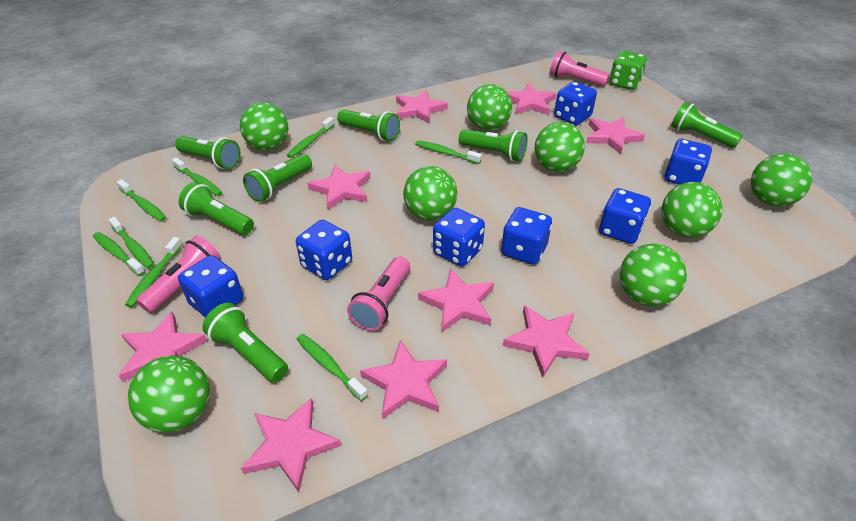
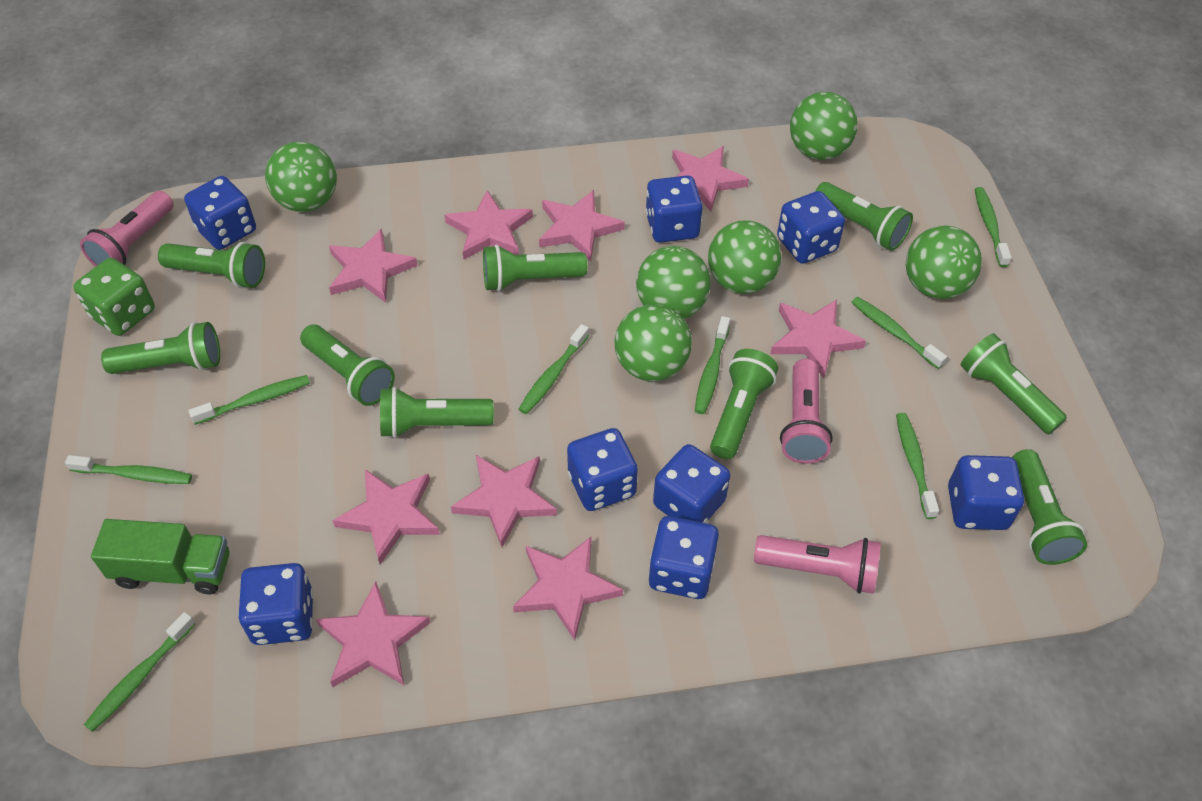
blue dice: [178,255,243,318] [296,220,352,280] [433,208,485,267] [501,207,552,265] [554,82,597,125] [599,188,651,244] [665,139,712,185] = 7 -> [184,176,256,250] [238,563,313,645] [567,428,638,511] [646,175,703,243] [648,516,719,599] [653,444,730,523] [777,191,845,264] [948,455,1024,530] = 8
green ball: [128,356,210,433] [240,103,288,151] [403,166,457,221] [467,84,512,131] [535,122,585,172] [620,244,687,306] [661,182,723,238] [751,154,812,207] = 8 -> [265,142,337,212] [615,304,692,382] [636,246,711,319] [708,220,782,294] [790,92,857,160] [906,225,982,299] = 6
green flashlight: [175,136,241,169] [179,182,254,235] [202,302,288,383] [243,154,312,202] [337,109,400,141] [459,129,528,161] [671,102,743,148] = 7 -> [101,322,220,374] [158,242,265,288] [300,325,395,406] [380,387,494,438] [483,245,587,291] [710,349,778,459] [815,182,913,251] [961,333,1067,434] [1012,449,1087,565] = 9
green truck: none = 0 -> [91,519,230,594] = 1

